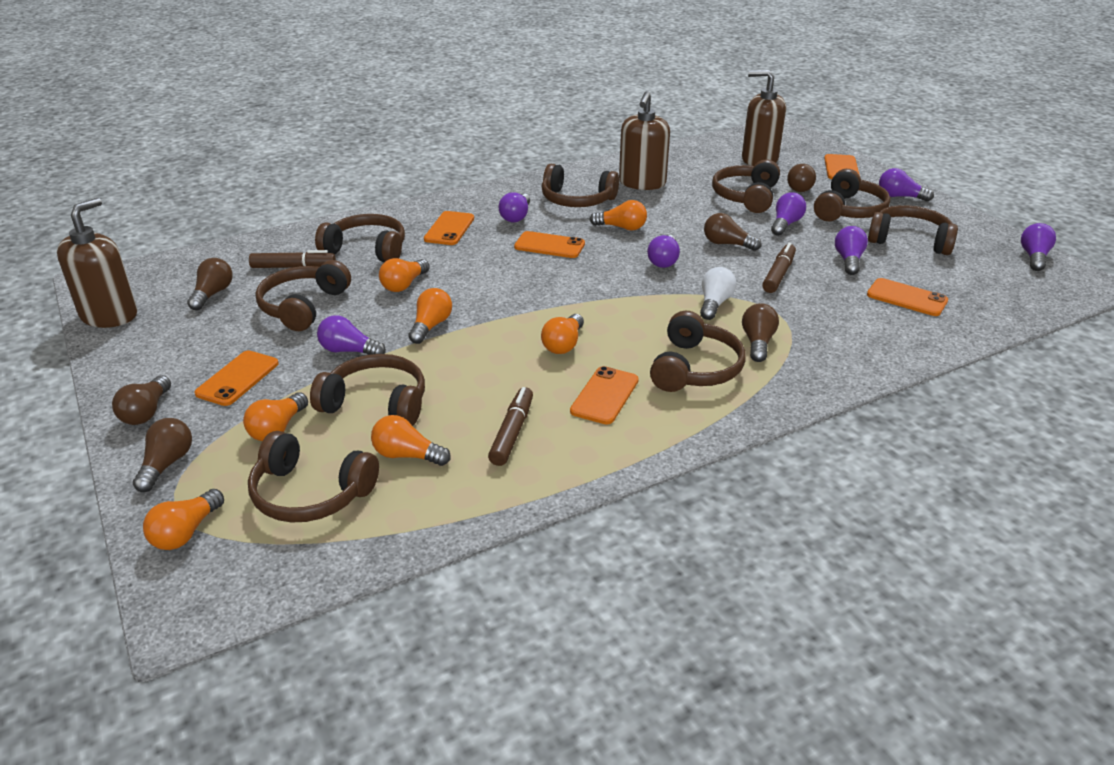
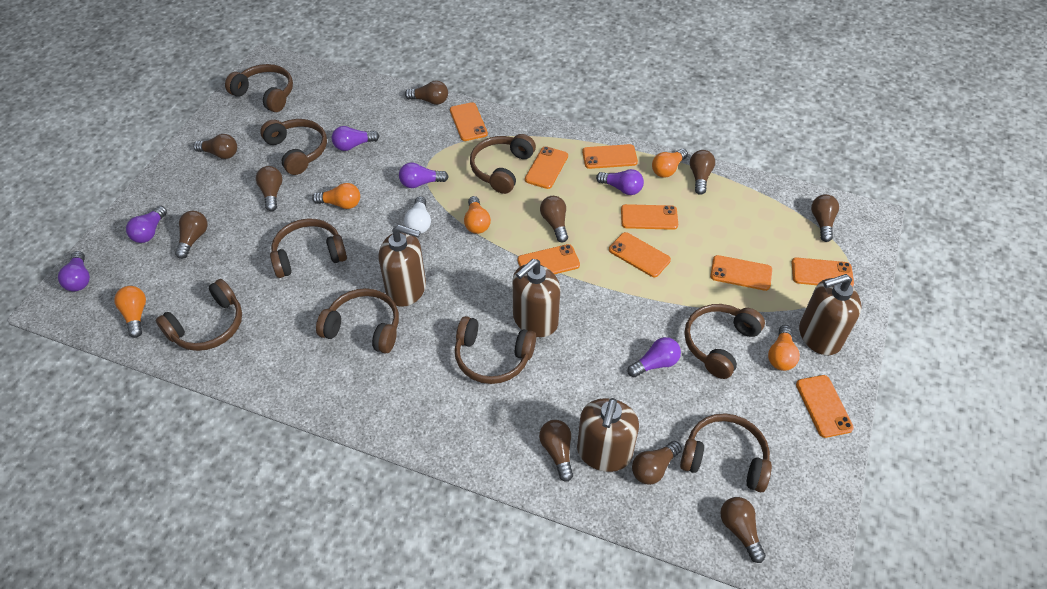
brown light bulb: [112,375,171,425] [133,418,192,492] [187,258,233,310] [704,213,762,251] [742,303,779,362] [787,164,816,192] = 6 -> [175,211,208,259] [193,134,237,159] [256,166,283,212] [405,81,448,105] [539,420,573,482] [540,196,568,243] [632,441,682,485] [690,150,715,195] [720,497,766,563] [811,194,839,242] = 10
brown marker: [249,250,336,268] [488,387,533,466] [762,243,796,293] = 3 -> none = 0
brown soap dispenser: [57,198,137,328] [619,91,670,190] [742,70,786,166] = 3 -> [378,225,426,307] [512,259,560,337] [577,398,639,472] [799,274,862,355] = 4
orange light bulb: [143,489,224,550] [243,392,308,441] [371,415,451,466] [379,258,430,292] [408,288,452,344] [541,314,584,354] [590,200,647,231] = 7 -> [114,286,146,338] [312,183,360,209] [464,196,491,234] [652,149,688,177] [768,325,800,371] = 5
orange phone: [194,350,279,406] [424,211,474,245] [514,231,585,258] [570,366,639,425] [824,154,860,179] [867,278,948,316] = 6 -> [450,102,488,141] [517,244,580,274] [525,146,568,189] [582,144,638,169] [609,232,671,277] [621,204,678,230] [710,255,772,291] [791,257,854,287] [796,375,854,438] = 9
purple light bulb: [317,315,386,355] [499,192,530,222] [647,235,680,268] [771,192,806,236] [835,226,868,275] [879,168,934,202] [1021,223,1056,271] = 7 -> [58,251,90,291] [126,206,167,243] [332,126,379,151] [399,163,449,188] [596,169,644,195] [627,337,681,377] = 6

